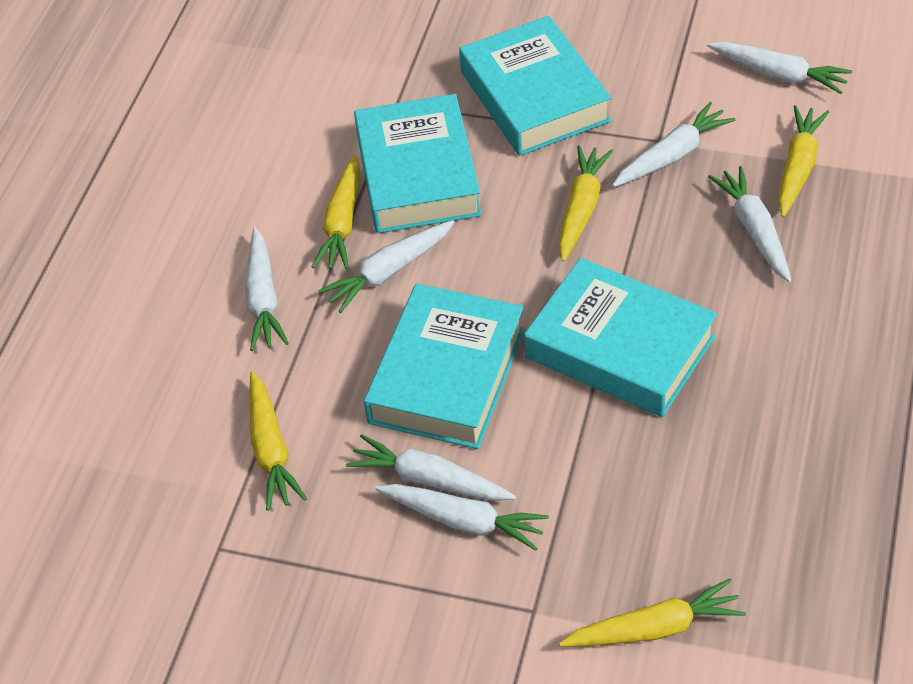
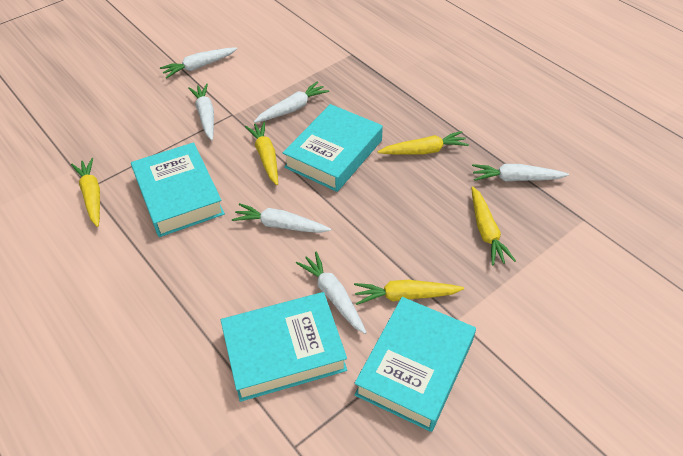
white carrot: [245,227,289,351] [318,220,455,313] [346,434,516,501] [375,484,549,551] [612,102,736,187] [707,42,852,94] [708,166,792,282] = 7 -> [160,47,237,78] [188,84,214,141] [232,203,331,233] [254,82,329,123] [296,251,367,334] [472,164,569,181] = 6

